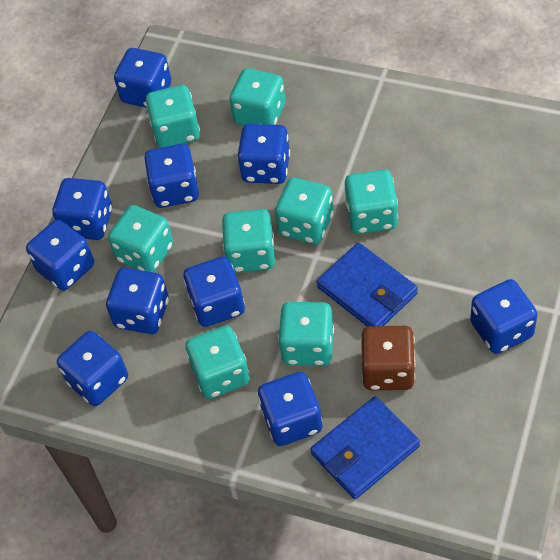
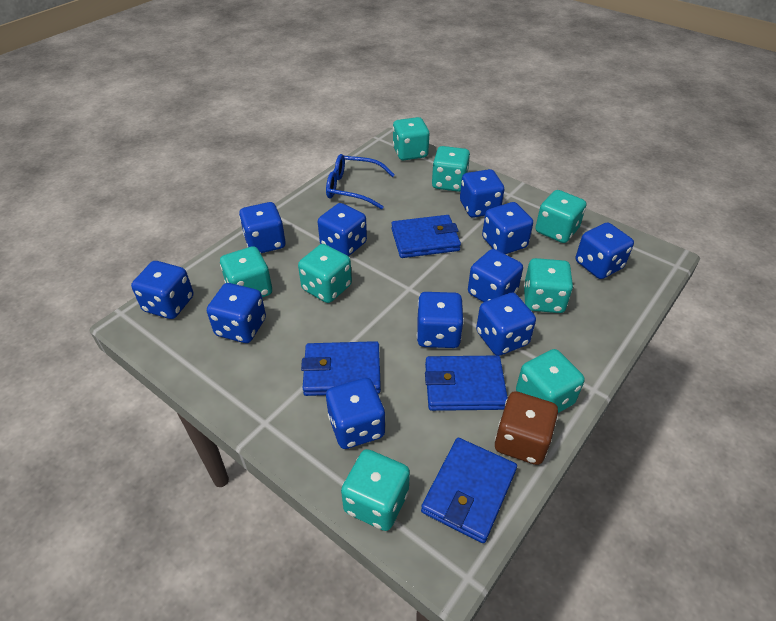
blue dice: [26,219,94,291] [52,178,112,240] [57,331,128,406] [106,268,169,334] [114,48,171,108] [144,144,199,208] [184,256,245,327] [237,124,290,184] [258,372,322,446] [470,279,538,354] = 10 -> [131,261,193,319] [207,283,266,343] [239,202,286,253] [318,203,367,256] [326,378,385,449] [417,292,464,348] [460,169,504,218] [468,249,523,302] [476,293,536,356] [482,202,533,254] [576,223,634,279] = 11
blue glasses: none = 0 -> [326,154,395,209] = 1
blue wallet: [311,397,420,499] [317,243,418,327] = 2 -> [301,341,381,396] [391,215,461,258] [421,438,517,543] [425,355,508,411] = 4

